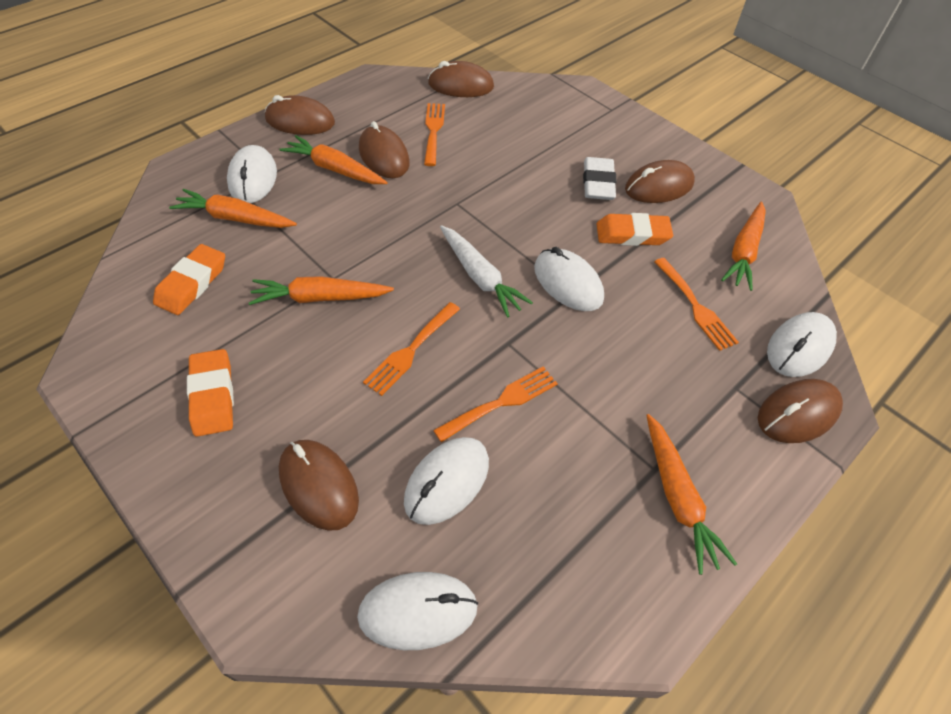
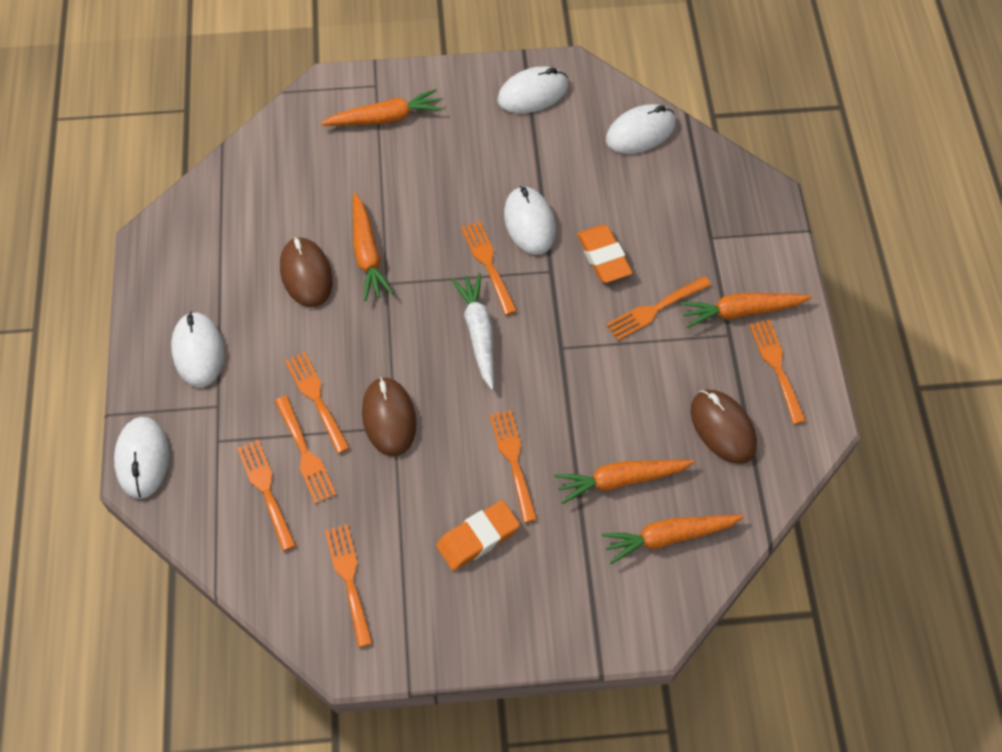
brown mouse: [265,95,335,135] [279,440,359,531] [359,121,410,178] [428,61,494,97] [625,160,695,203] [758,379,843,443] = 6 -> [280,237,333,307] [362,377,417,456] [691,390,757,464] = 3
orange eraser: [153,244,225,315] [187,349,234,437] [597,213,673,246] = 3 -> [436,500,520,571] [577,225,633,283] = 2
orange fork: [363,302,460,396] [424,103,445,166] [433,366,558,442] [654,258,739,351] = 4 -> [237,440,296,551] [275,396,336,504] [285,352,350,454] [325,524,373,648] [461,221,517,315] [490,410,537,523] [606,276,711,340] [749,319,806,424] = 8
white eraser: [583,157,617,200] = 1 -> none = 0

